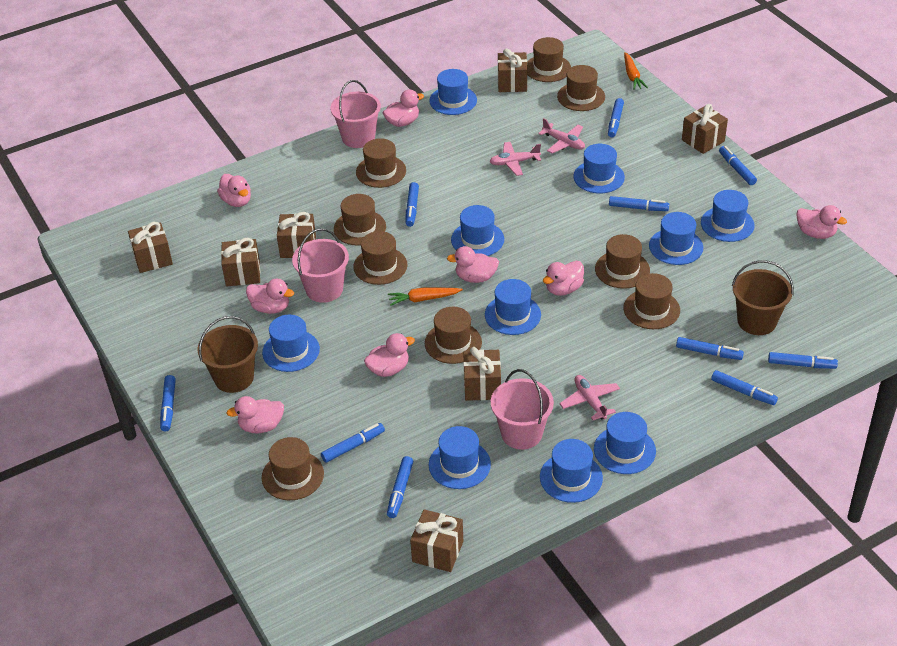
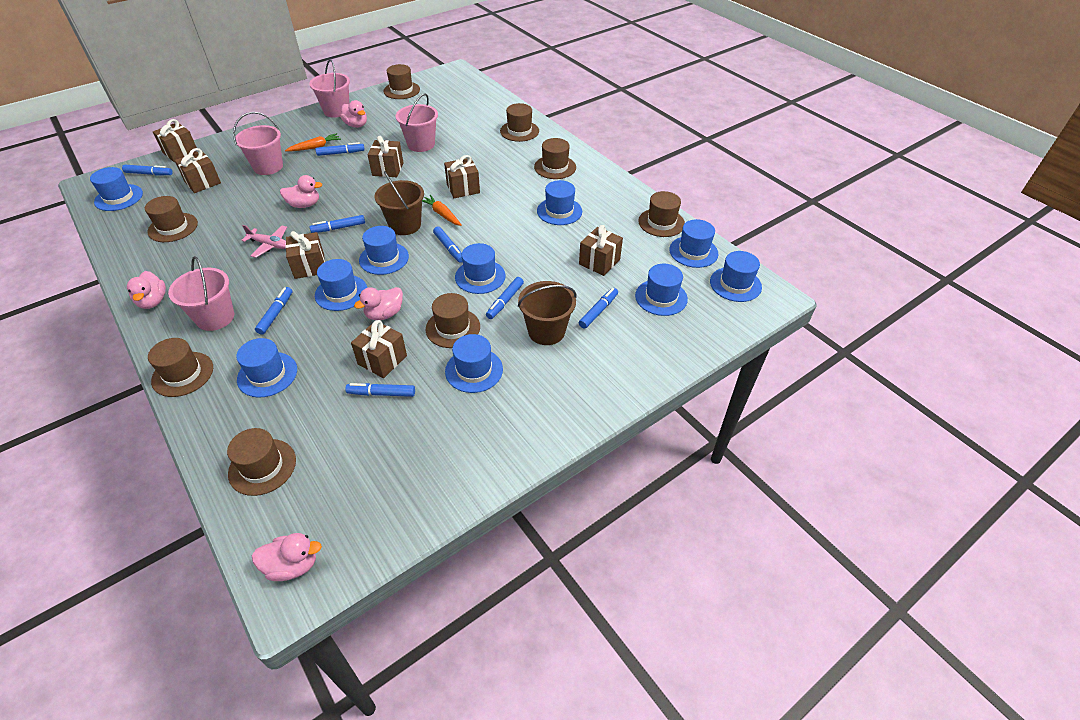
blue marker: [160,375,176,431] [321,423,385,463] [387,456,413,518] [406,182,419,227] [608,98,624,138] [609,196,669,211] [676,337,744,360] [711,370,778,405] [719,146,757,185] [768,352,838,369] = 10 -> [122,165,173,175] [255,287,293,335] [309,215,365,233] [315,142,365,156] [345,383,415,397] [433,226,463,263] [486,277,524,319] [579,288,618,329] = 8
brown hat: [262,437,324,500] [334,194,386,246] [353,231,407,285] [356,138,406,188] [425,307,482,364] [527,37,571,82] [557,65,605,111] [595,234,650,289] [623,273,680,329] = 9 -> [145,196,198,242] [148,338,213,397] [227,428,296,496] [383,64,420,99] [426,293,480,348] [500,103,539,142] [534,138,576,179] [638,191,685,237] = 8
pink bucket: [292,228,349,303] [331,80,381,148] [491,369,554,450] = 3 -> [168,256,234,331] [233,112,283,175] [309,59,350,118] [396,94,438,152] = 4
pink duck: [217,174,251,207] [226,396,284,433] [246,278,294,314] [364,333,415,377] [383,89,424,127] [447,246,499,283] [543,261,584,296] [796,205,847,239] = 8 -> [127,271,166,309] [252,533,322,581] [280,175,322,208] [340,100,367,128] [354,287,403,320] = 5
pink plane: [489,142,541,176] [538,118,585,153] [560,375,620,420] = 3 -> [241,225,287,258] = 1

